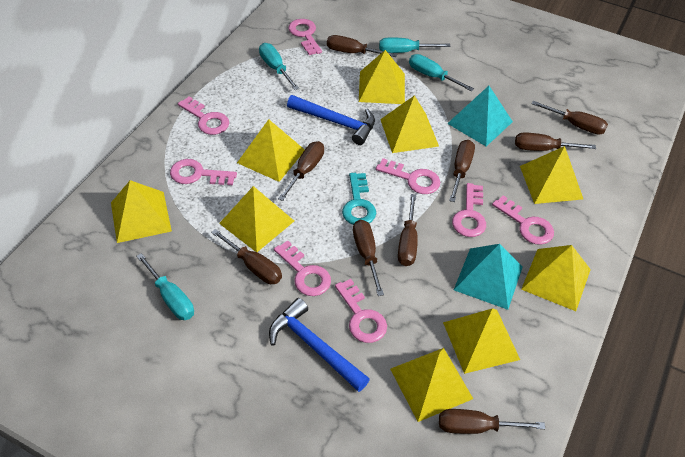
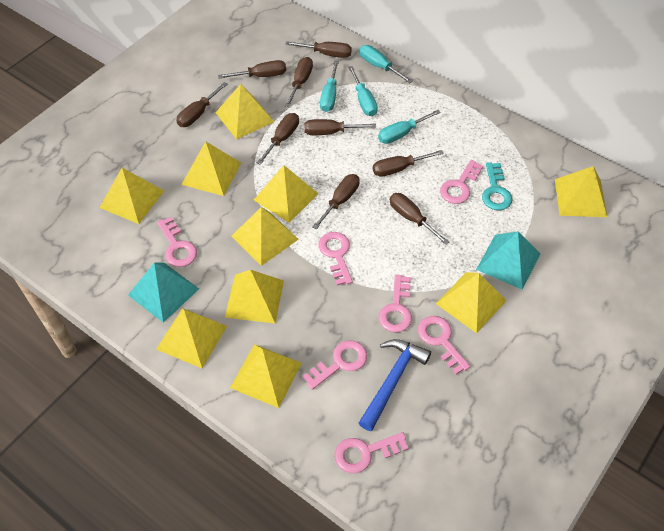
blue hammer: [269,298,370,392] [287,95,375,145] = 2 -> [359,339,431,431] = 1
pink key: [170,159,237,185] [178,96,229,135] [274,240,331,296] [288,19,322,55] [335,279,387,343] [376,158,440,194] [452,183,486,237] [492,195,554,245] = 8 -> [157,217,197,267] [303,340,367,390] [318,232,353,286] [335,432,409,473] [378,275,412,332] [418,316,470,374] [440,160,483,204] = 7
yellow pyramid: [111,180,172,243] [219,186,294,252] [237,119,305,182] [359,50,405,104] [380,95,439,153] [390,348,473,422] [443,308,520,374] [520,146,583,204] [521,245,591,311] = 9 -> [99,168,164,224] [156,308,227,368] [181,141,241,196] [215,84,274,139] [225,270,284,323] [230,344,302,408] [231,207,299,266] [254,165,319,223] [436,272,507,333] [555,166,607,217] = 10

